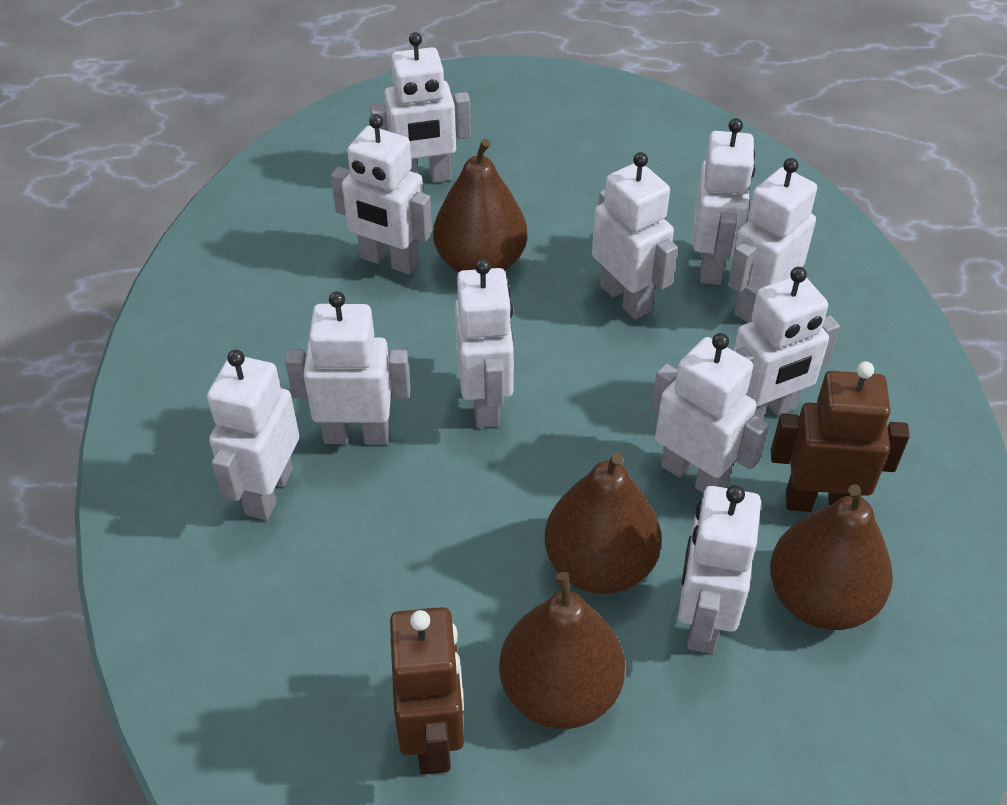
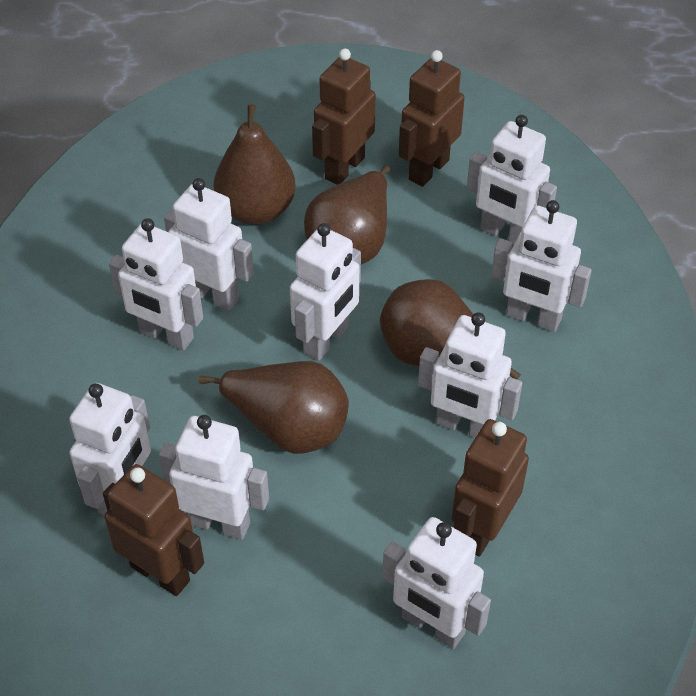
brown robot: [390,607,464,775] [771,361,910,512] = 2 -> [103,464,204,596] [312,48,376,185] [399,50,465,187] [452,419,529,557] = 4
white robot: [207,350,299,520] [285,291,410,444] [331,114,432,275] [370,32,471,183] [455,258,514,428] [592,152,678,319] [651,333,769,493] [678,485,761,654] [693,118,755,285] [728,158,817,323] [733,267,840,420] = 11 -> [69,383,151,515] [109,218,203,351] [159,415,269,540] [164,178,254,311] [290,223,361,361] [382,517,491,649] [418,312,522,438] [467,115,557,244] [491,200,592,332] = 9

